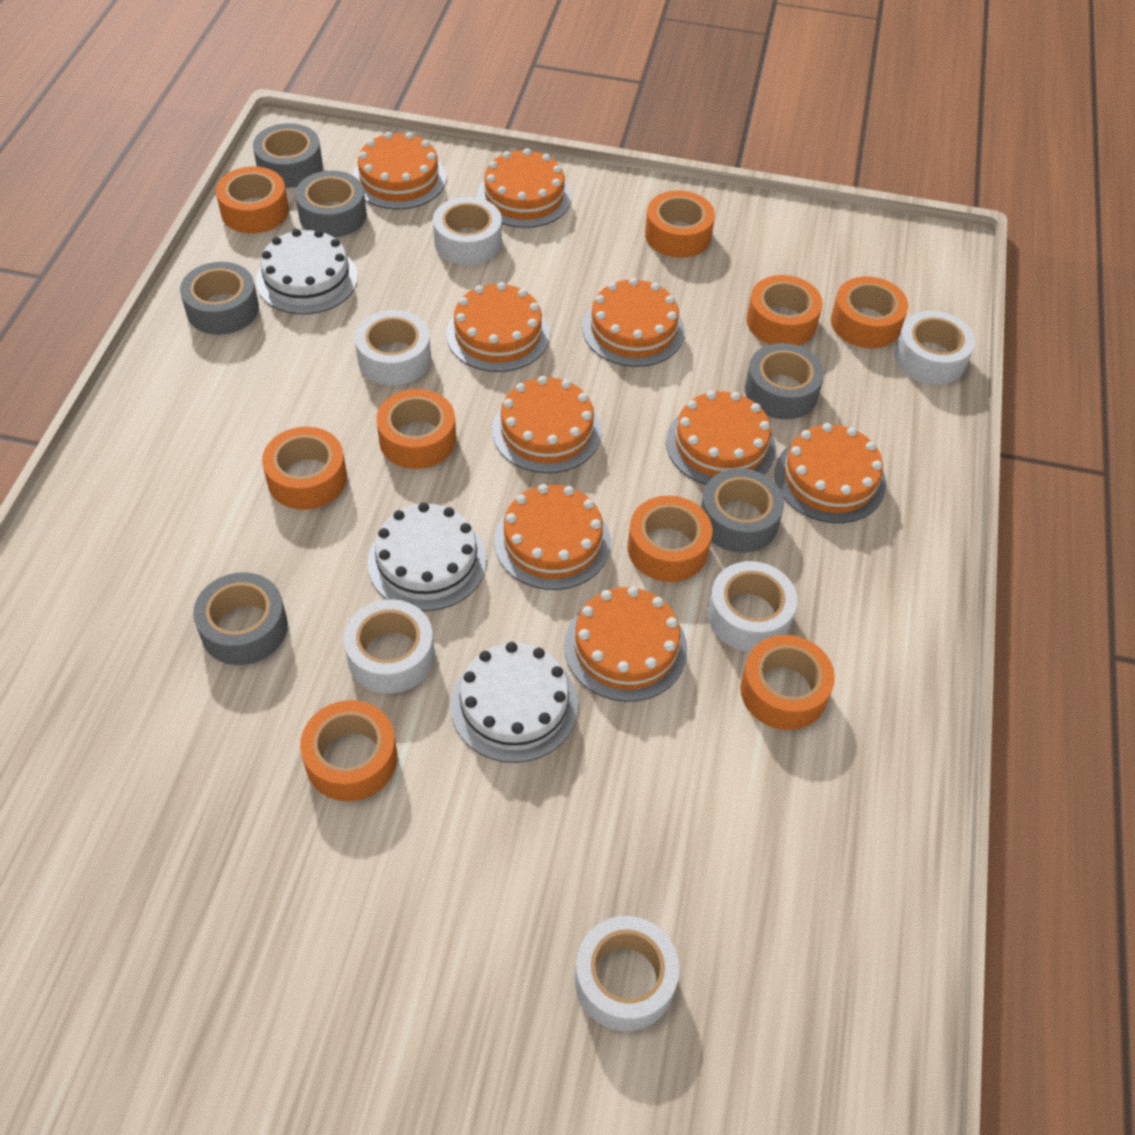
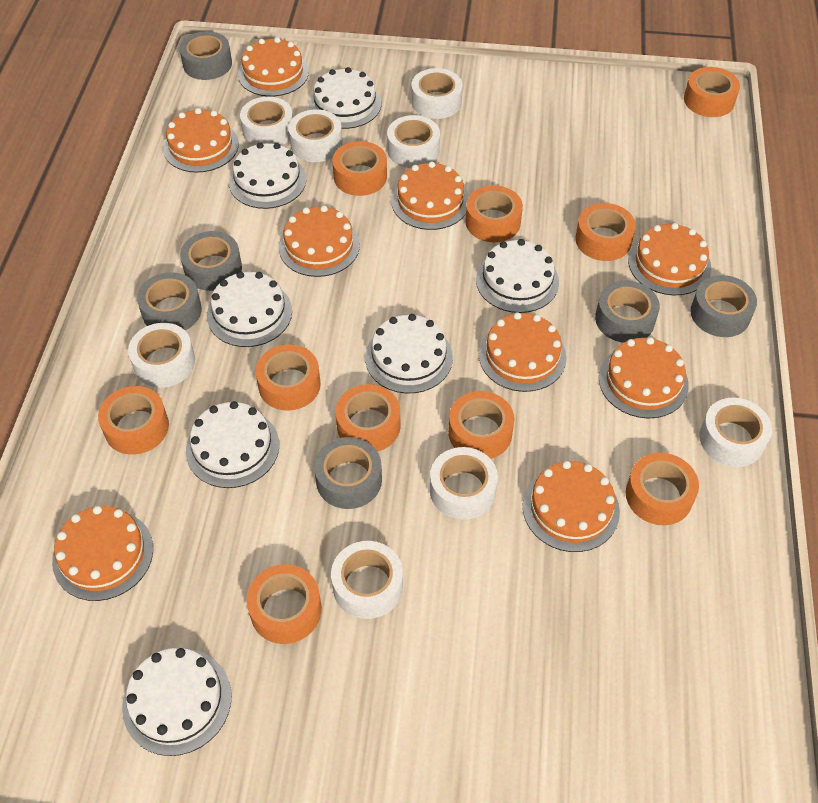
orange tape: [216,166,289,234] [262,427,347,510] [300,700,397,801] [376,389,456,469] [628,495,712,582] [645,190,715,258] [740,635,835,730] [746,275,823,345] [831,277,908,348] = 9 -> [98,386,169,455] [246,564,322,644] [255,344,321,411] [332,141,387,196] [335,384,400,452] [448,391,515,459] [465,185,523,242] [575,203,636,261] [626,453,699,525] [684,67,740,117] = 10
white cake: [256,229,358,314] [367,502,487,611] [451,642,578,763] = 3 -> [122,648,231,756] [186,401,279,488] [207,272,292,347] [229,142,306,209] [309,67,381,129] [365,314,453,393] [476,239,559,313] = 7
white tape: [344,599,434,693] [355,310,431,385] [433,197,502,265] [575,916,679,1031] [707,561,797,652] [894,311,975,385] = 6 -> [128,323,195,388] [240,97,293,146] [288,109,343,162] [331,541,403,619] [387,115,440,168] [412,68,462,119] [430,447,498,520] [699,398,772,467] = 8

